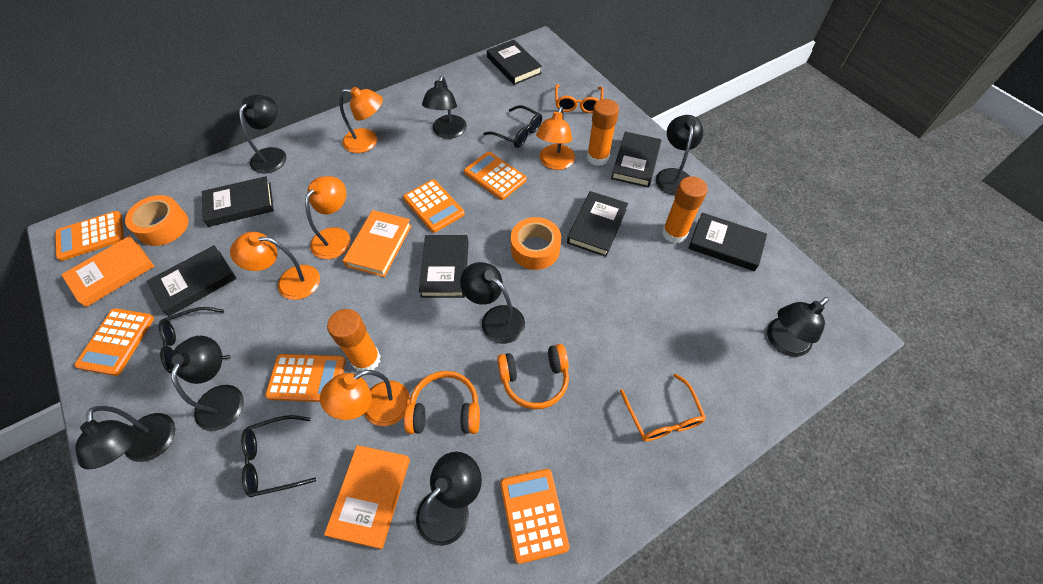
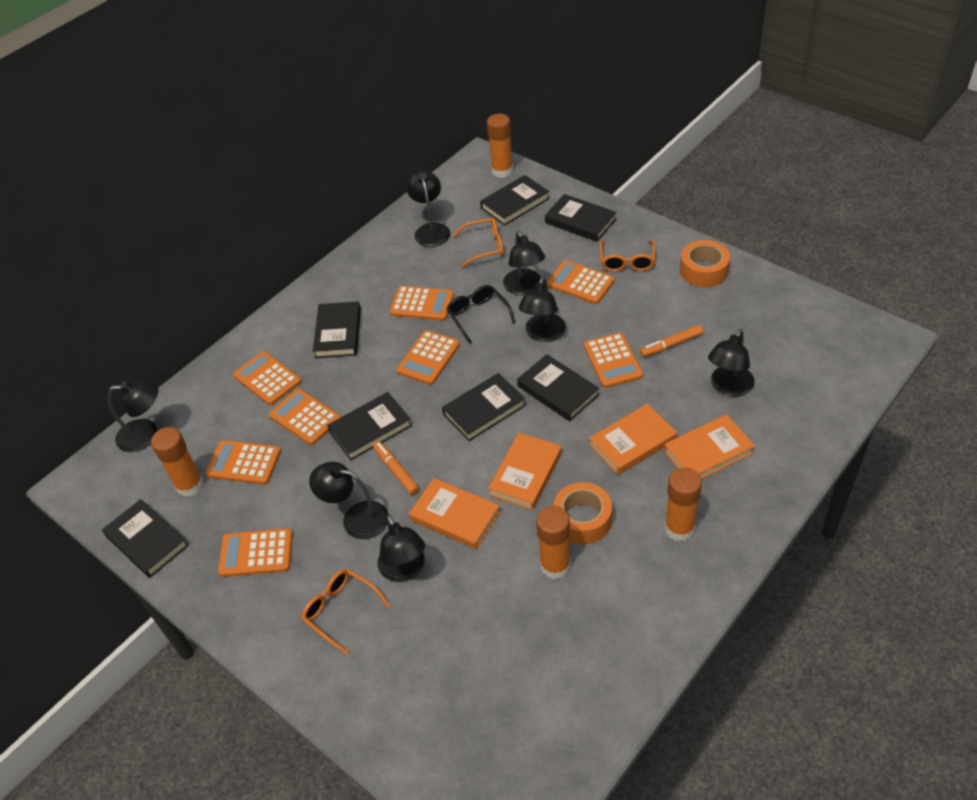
black glasses: [159,307,231,373] [241,415,316,497] [483,105,542,148] = 3 -> [446,285,516,344] = 1
black lamp: [75,406,175,469] [170,336,244,431] [239,95,287,174] [416,452,482,546] [422,75,467,139] [460,262,525,344] [656,115,703,196] [767,297,829,357] = 8 -> [107,380,158,452] [309,462,389,539] [378,515,425,582] [406,170,450,247] [503,231,545,295] [519,276,566,342] [708,329,755,397] = 7
orange book: [61,236,154,307] [324,445,410,549] [343,210,412,277] = 3 -> [409,478,500,549] [488,433,562,510] [589,404,677,475] [664,414,755,479] = 4
orange calculator: [55,211,124,261] [74,308,154,376] [265,354,346,402] [403,179,465,233] [464,152,527,200] [500,469,570,564] = 6 -> [206,440,281,485] [218,528,293,577] [233,352,301,405] [269,389,341,445] [390,286,454,321] [397,330,460,385] [547,260,614,304] [584,333,643,388] = 8
orange glasses: [555,84,604,113] [620,374,706,441] = 2 -> [301,569,390,655] [453,217,504,268] [599,240,656,272] = 3
orange glue stick: [327,309,381,371] [587,99,619,166] [662,176,708,243] = 3 -> [151,427,204,497] [487,114,513,178] [536,506,571,579] [664,467,702,542] = 4
orange headphones: [404,371,480,434] [497,344,569,410] = 2 -> none = 0
orange lamp: [230,232,320,300] [305,176,351,259] [320,370,410,426] [339,87,383,153] [536,107,575,170] = 5 -> none = 0
orange marker: none = 0 -> [373,441,419,495] [640,325,703,357] = 2

